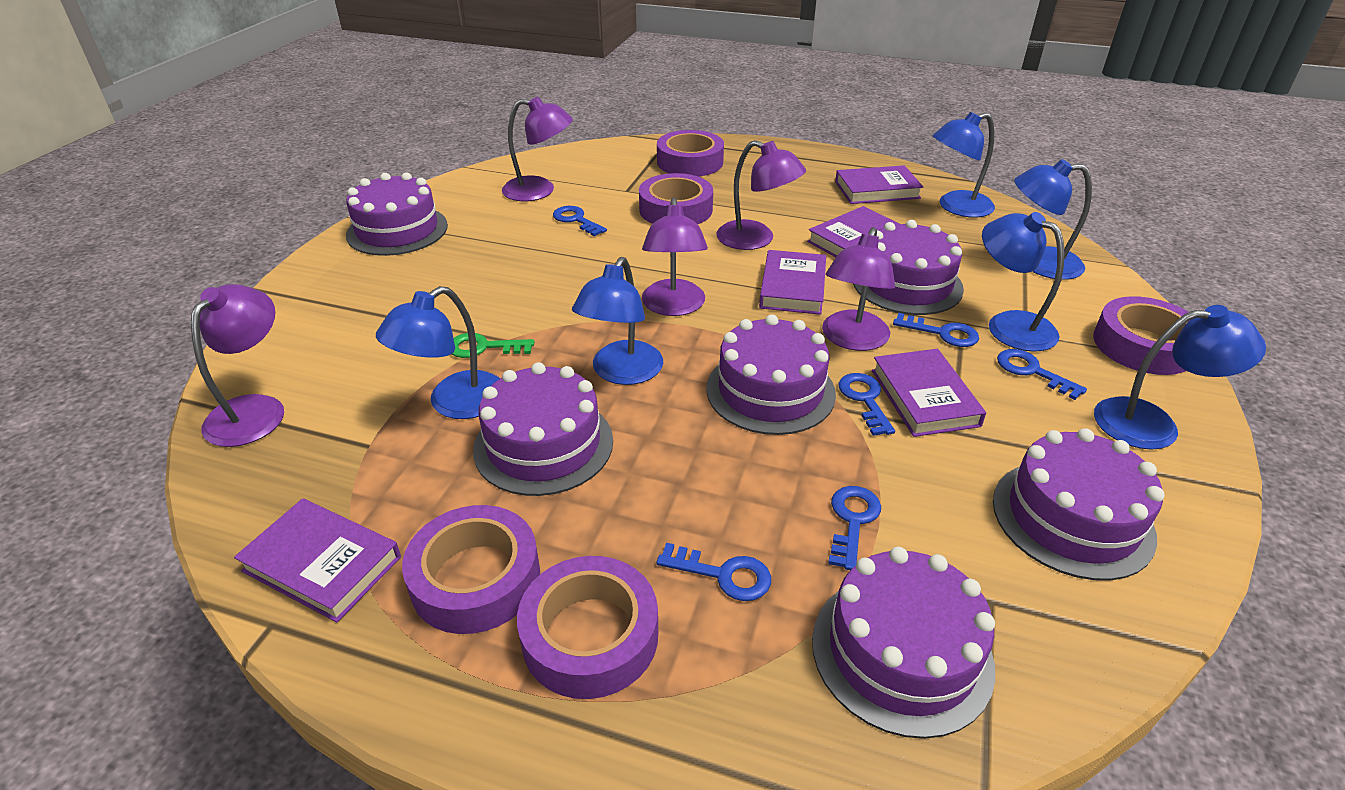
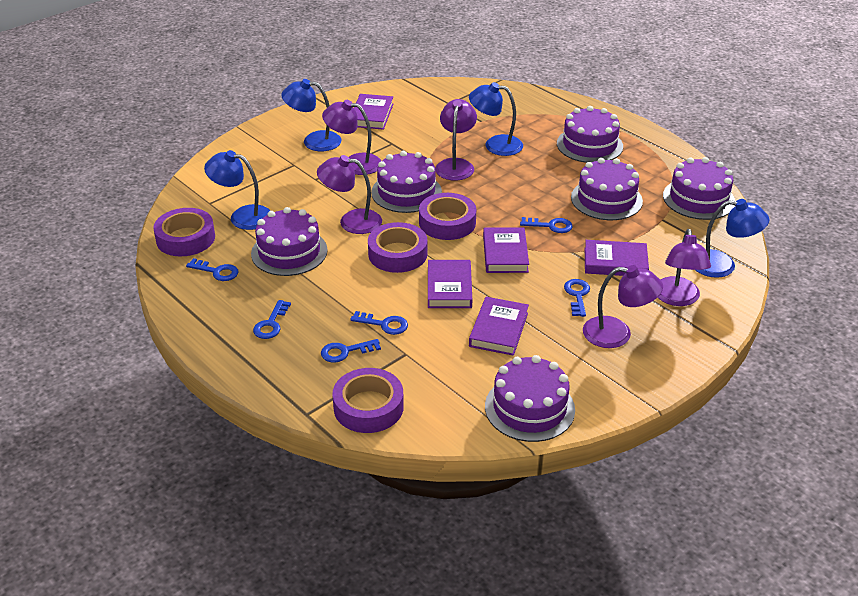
blue lamp: [376,286,500,419] [572,257,663,385] [933,112,995,217] [982,212,1064,352] [1014,159,1092,280] [1094,305,1266,450] = 6 -> [204,150,270,230] [281,79,342,151] [469,82,523,156] [695,199,770,278] = 4
green key: [452,333,534,358] = 1 -> none = 0
purple tape: [402,505,540,634] [517,556,658,699] [639,173,713,224] [657,130,724,177] [1093,296,1189,375] = 5 -> [153,208,215,256] [332,368,404,433] [368,222,428,273] [419,193,476,240] = 4

